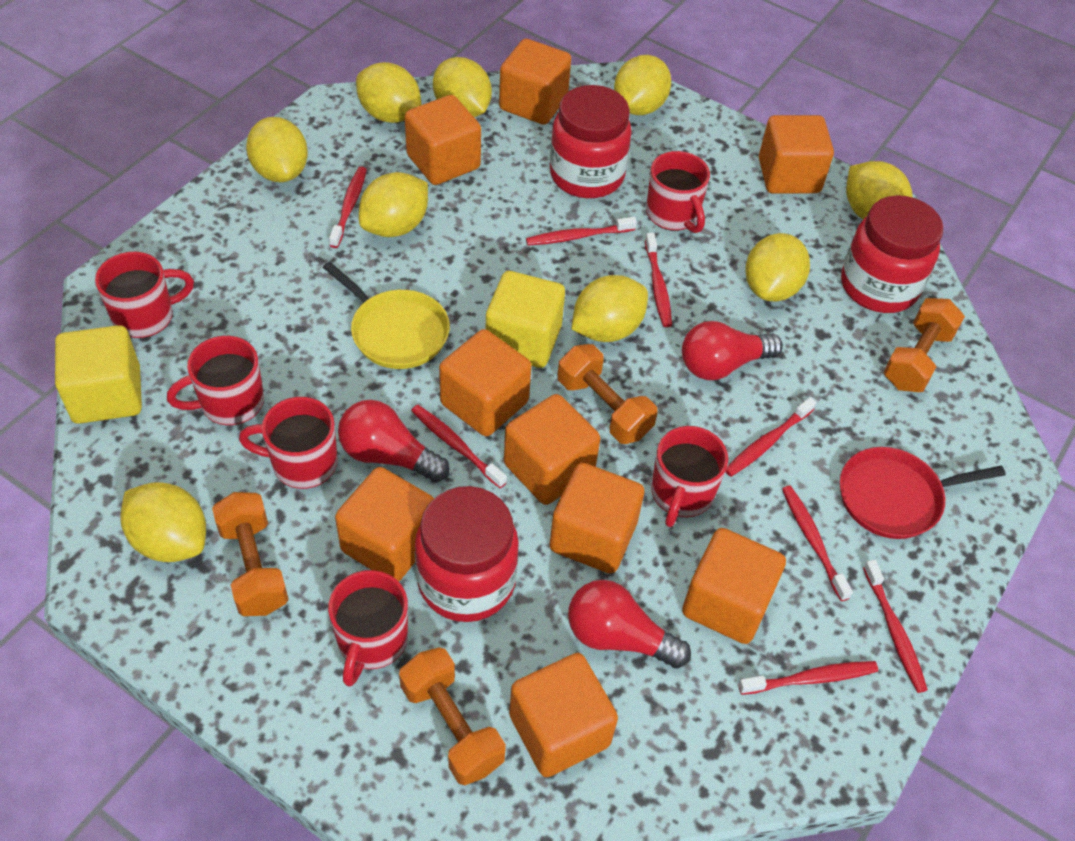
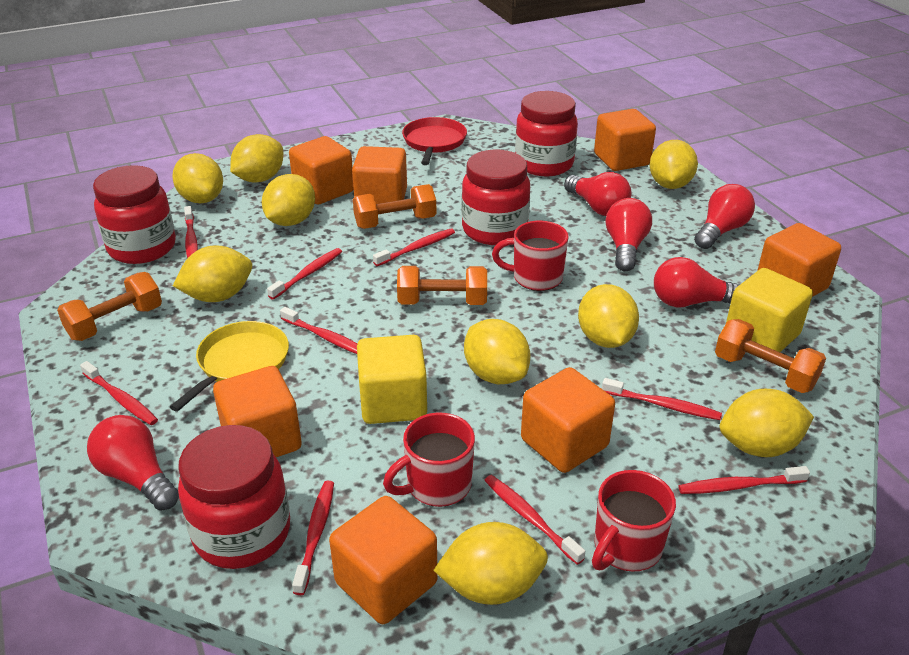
orange cube: [335,467,434,582] [405,95,481,185] [439,329,532,436] [499,39,571,125] [504,394,600,505] [509,653,618,777] [549,463,644,574] [682,528,786,644] [759,115,834,194] = 9 -> [213,366,302,457] [289,136,354,204] [329,496,438,624] [352,146,407,204] [521,367,615,473] [594,109,656,171] [757,223,841,297] = 7
red jar: [415,486,519,622] [550,85,632,198] [841,195,944,313] = 3 -> [93,165,176,264] [178,425,290,569] [462,150,530,245] [515,91,578,176] = 4
red light bulb: [338,400,450,482] [568,580,691,669] [682,321,783,380] = 3 -> [87,415,179,511] [564,172,632,216] [606,198,652,271] [654,257,740,308] [694,184,755,249] = 5
red mug: [95,252,194,338] [167,336,264,425] [239,397,338,489] [328,570,408,687] [646,151,710,233] [651,426,728,527] = 6 -> [383,413,475,507] [492,221,569,291] [592,470,676,571] = 3
red toothbrush: [329,167,367,248] [411,405,507,488] [526,217,637,246] [645,233,672,327] [725,397,816,477] [738,661,878,695] [782,486,853,601] [863,560,928,693] = 8 -> [80,361,158,425] [184,206,198,258] [267,248,342,300] [280,307,357,354] [292,481,334,595] [373,228,455,266] [484,475,585,565] [602,378,722,420] [678,466,810,494] = 9

